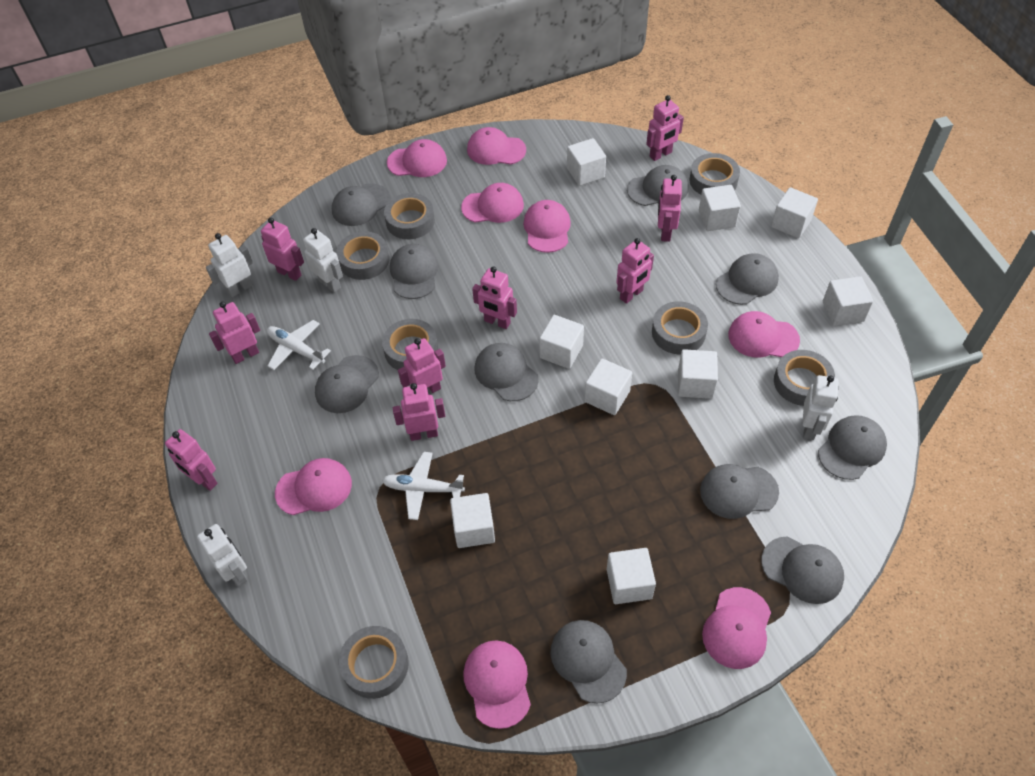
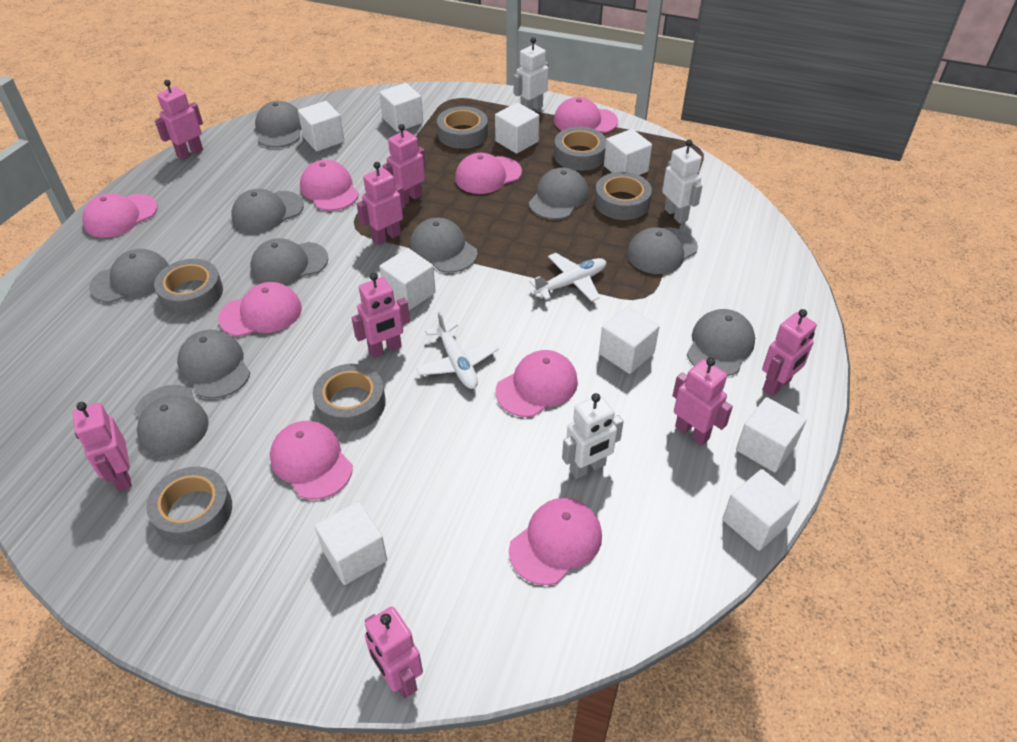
grey tape: [336,231,389,280] [339,626,409,699] [382,319,438,370] [384,193,435,239] [652,301,708,355] [689,153,740,195] [774,350,835,406] = 7 -> [146,467,232,545] [154,259,223,315] [313,364,386,431] [437,106,488,149] [554,127,606,171] [595,172,652,220] = 6
pink robot: [165,429,218,491] [209,301,260,364] [261,217,304,281] [393,383,445,441] [398,338,446,393] [472,266,517,329] [616,238,654,304] [646,95,684,161] [658,175,682,242] = 9 -> [73,402,132,491] [155,80,203,160] [351,273,410,358] [357,162,405,245] [365,606,423,698] [382,124,426,205] [672,358,733,446] [762,309,817,396] = 8
white robot: [197,524,247,587] [206,233,253,297] [303,228,343,293] [802,375,839,440] = 4 -> [514,37,548,111] [562,393,624,479] [662,140,703,224] = 3

